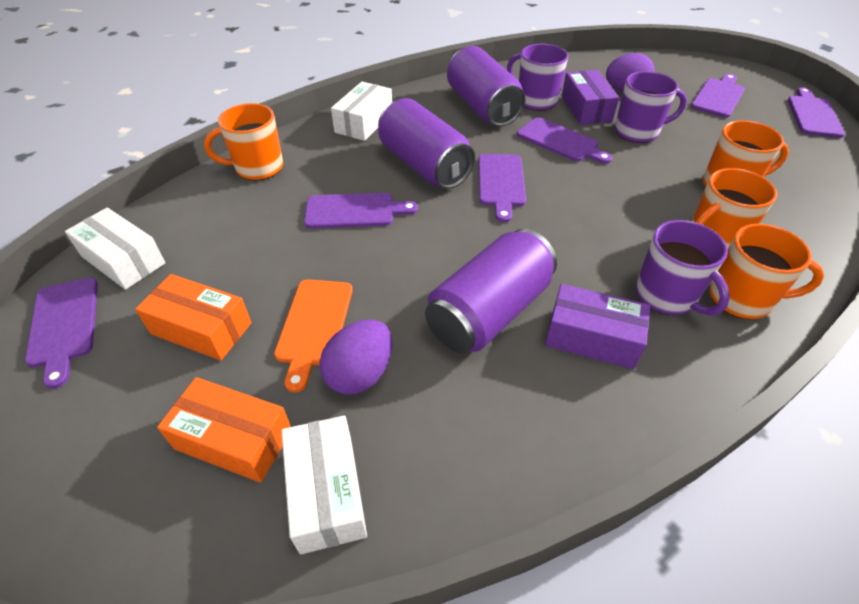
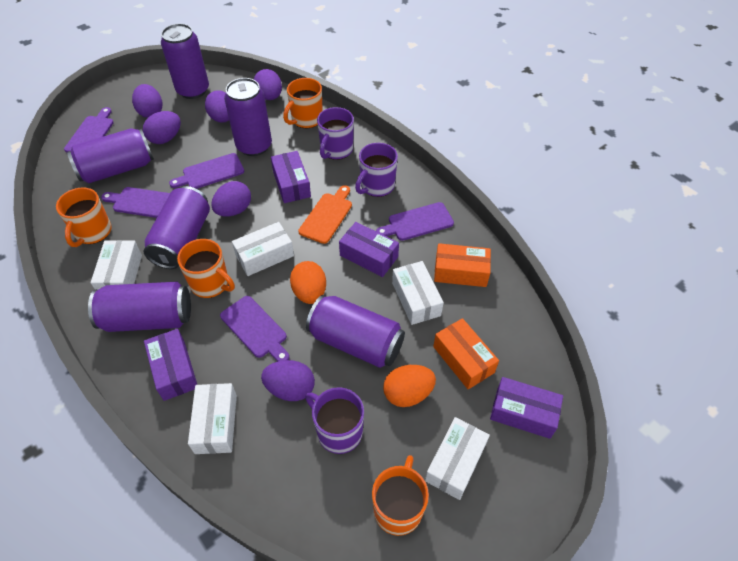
orange egg: none = 0 -> [290,261,326,304] [383,365,436,407] = 2
purple box: [545,284,650,369] [562,70,619,125] = 2 -> [144,329,197,401] [271,151,311,203] [339,222,399,277] [490,377,563,439] = 4
purple can: [378,98,475,189] [425,229,557,353] [447,46,525,126] = 3 -> [67,128,154,183] [88,282,191,332] [143,186,210,269] [161,23,209,99] [224,78,272,156] [306,295,405,368] = 6
purple cutting board: [25,278,98,389] [304,193,418,229] [478,154,526,223] [517,117,612,164] [691,74,745,118] [788,87,845,138] = 6 -> [64,107,114,152] [101,187,170,218] [169,153,244,189] [220,296,289,362] [376,202,454,241] = 5
purple egg: [320,319,393,395] [606,53,654,91] = 2 -> [132,84,163,118] [143,111,181,144] [205,90,229,123] [211,181,251,217] [254,69,282,100] [261,360,315,401] = 6
white box: [65,208,165,290] [281,416,367,554] [331,82,392,141] = 3 -> [91,240,142,290] [188,383,237,454] [232,222,294,276] [392,261,444,325] [425,417,490,500] = 5

